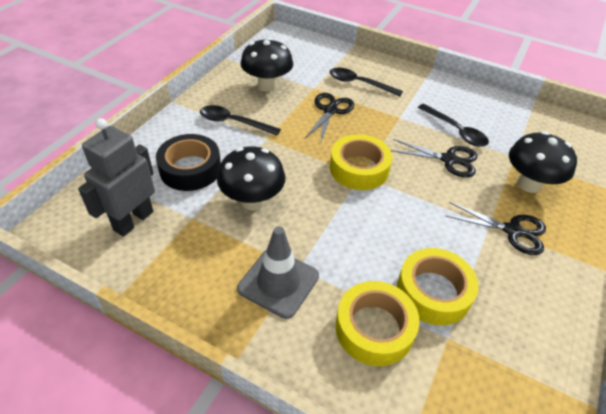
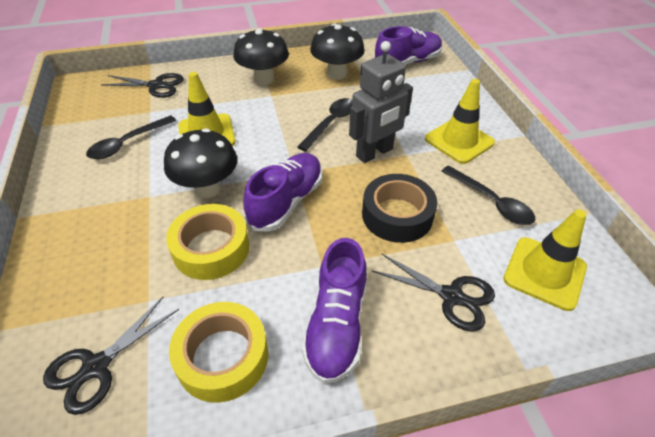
grey traffic cone: [237,226,319,319] = 1 -> none = 0
purple shoe: none = 0 -> [243,153,323,232] [302,238,367,384] [374,26,443,65] = 3
yellow tape: [330,134,392,190] [335,281,420,366] [397,248,479,325] = 3 -> [166,204,249,280] [169,302,268,403] = 2
yellow traffic cone: none = 0 -> [178,72,236,146] [425,79,495,164] [503,209,587,311] = 3

